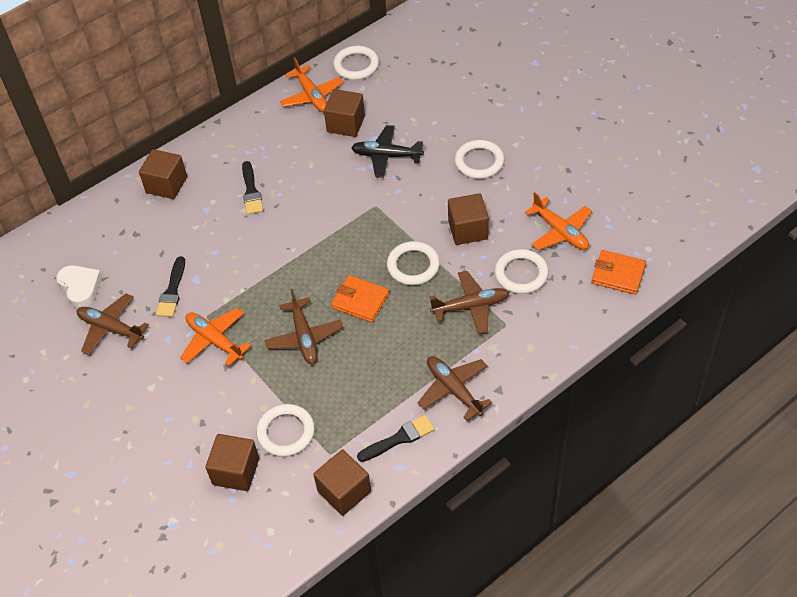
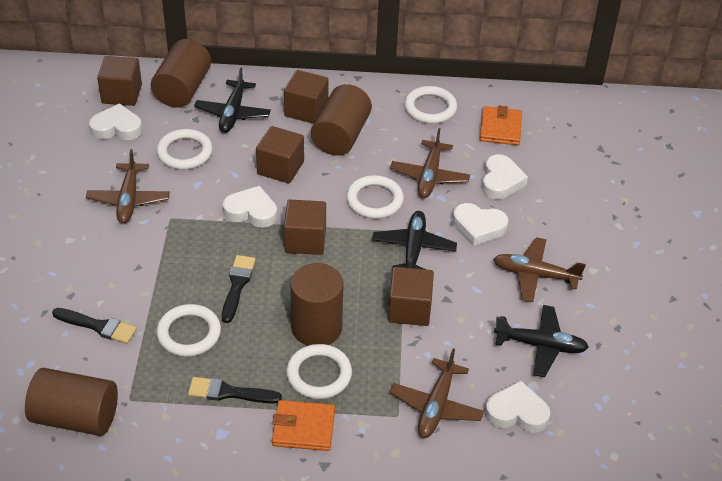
black plane: [351,125,424,178] = 1 -> [194,67,271,133] [372,211,457,270] [494,305,589,377] = 3
brown cylinder: none = 0 -> [25,368,118,436] [151,39,211,108] [290,263,343,346] [311,84,372,156] = 4
orange plane: [180,308,251,367] [280,58,343,112] [525,192,592,250] = 3 -> none = 0
white heart: [56,265,102,308] = 1 -> [89,104,142,140] [223,186,277,228] [453,203,508,246] [482,154,528,199] [485,381,550,433] = 5

